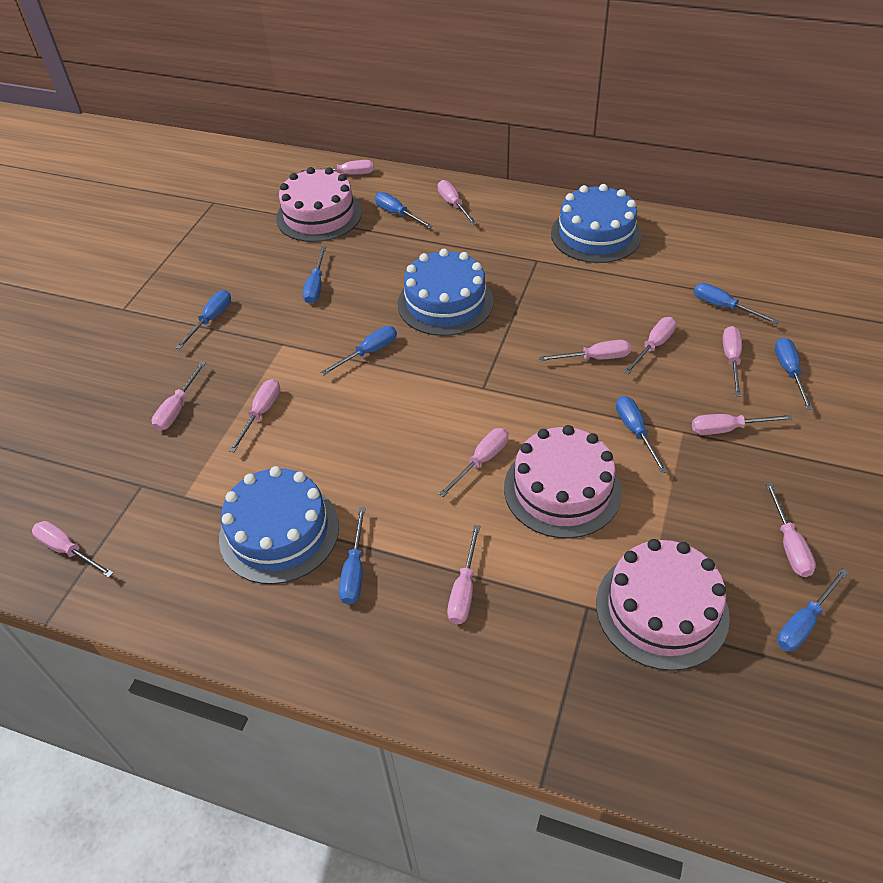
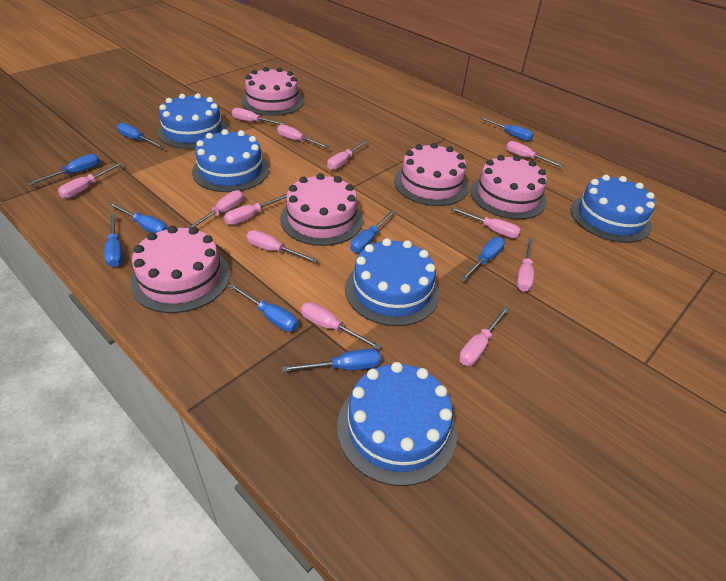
blue cake: [219,466,339,584] [398,249,494,336] [551,184,642,263] = 3 -> [157,93,228,149] [192,129,269,192] [337,362,457,486] [345,238,440,326] [570,175,655,243] = 5
pink cake: [276,167,362,242] [504,425,622,538] [596,539,730,671] = 3 -> [130,226,230,313] [241,67,304,116] [280,173,363,246] [394,143,469,206] [470,155,547,219] = 5

